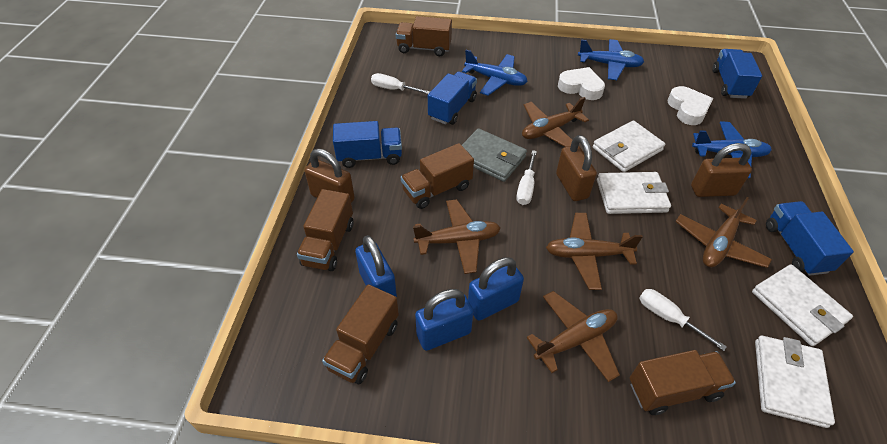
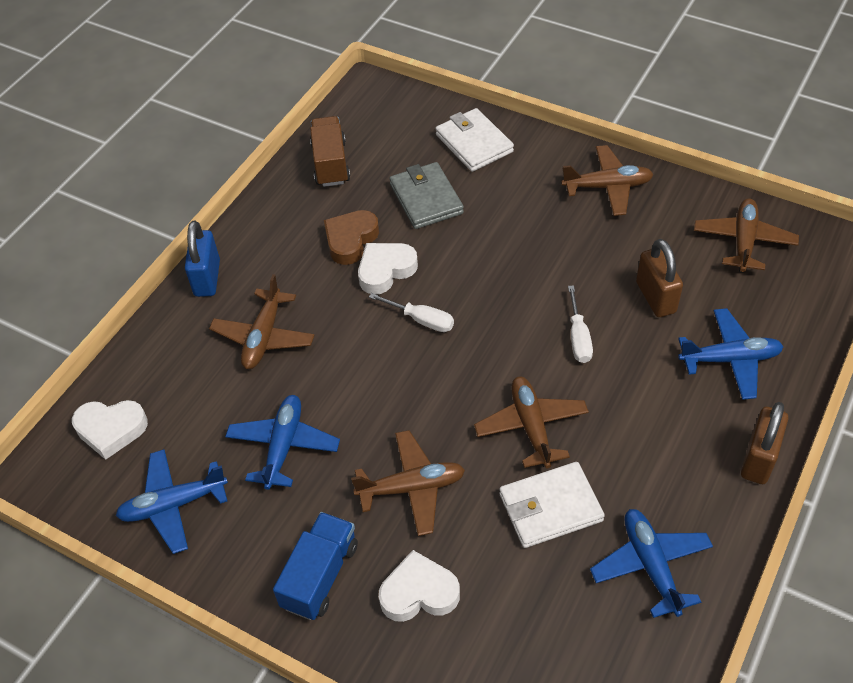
blue padlock: [355,235,397,297] [415,289,473,351] [468,257,524,320] = 3 -> [185,221,220,297] = 1
blue plane: [462,50,528,96] [578,39,644,80] [692,121,772,178] = 3 -> [116,449,228,554] [225,395,340,490] [590,509,713,618] [678,308,784,400] = 4
blue truck: [333,121,402,168] [428,71,477,125] [712,49,762,99] [766,201,854,276] = 4 -> [273,512,358,620] = 1
brown heart: none = 0 -> [324,210,379,265] = 1
brown padlock: [305,149,355,203] [556,135,597,201] [691,143,752,197] = 3 -> [636,239,683,317] [741,402,788,484] = 2
brown truck: [297,189,354,271] [322,284,399,384] [396,16,452,56] [401,143,474,209] [630,350,736,415] = 5 -> [310,116,350,187] = 1
white heart: [558,67,605,100] [667,86,713,125] = 2 -> [72,400,148,460] [358,243,418,294] [379,550,460,622] = 3
white screwdriver: [371,73,430,94] [516,150,537,205] [639,289,727,351] = 3 -> [369,293,454,332] [568,285,593,363] = 2
white wallet: [593,120,665,172] [597,172,671,214] [752,264,853,346] [755,336,835,428] = 4 -> [435,108,514,172] [499,462,605,548] = 2

